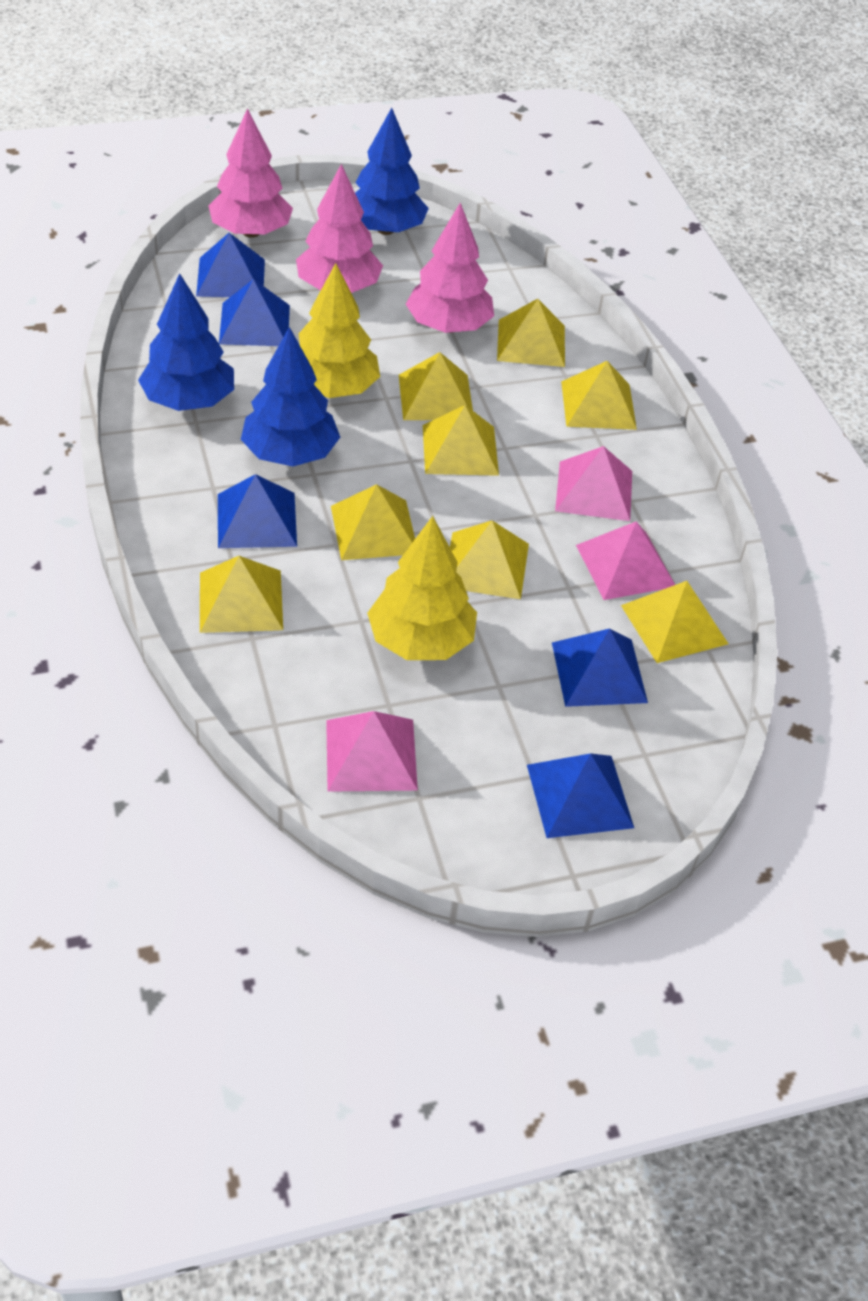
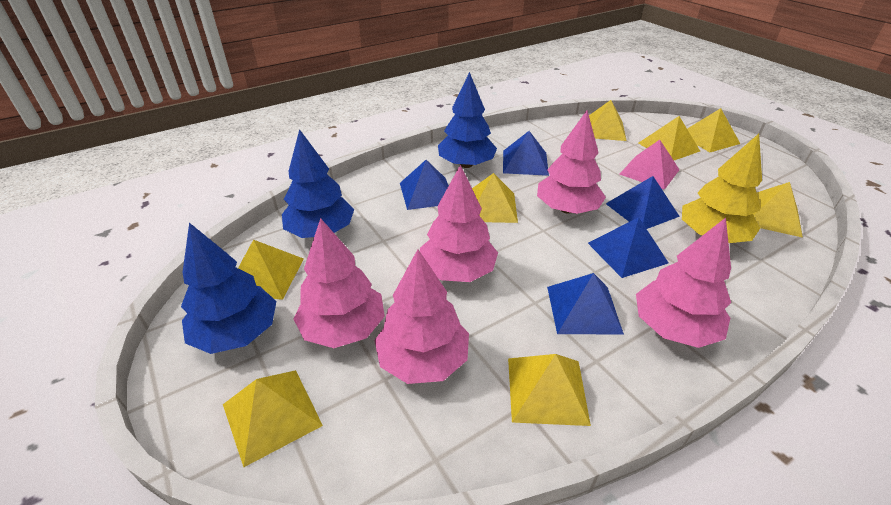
pink pyramid: [326,711,418,792] [555,446,632,521] [576,521,675,600] = 3 -> [619,140,680,190] = 1
pink tree: [209,108,293,238] [296,164,383,293] [406,203,494,333] = 3 -> [293,218,385,348] [374,249,469,384] [420,165,498,282] [537,110,606,214] [636,218,731,348] = 5
yellow tree: [299,263,380,398] [367,516,477,660] = 2 -> [682,134,762,243] = 1

